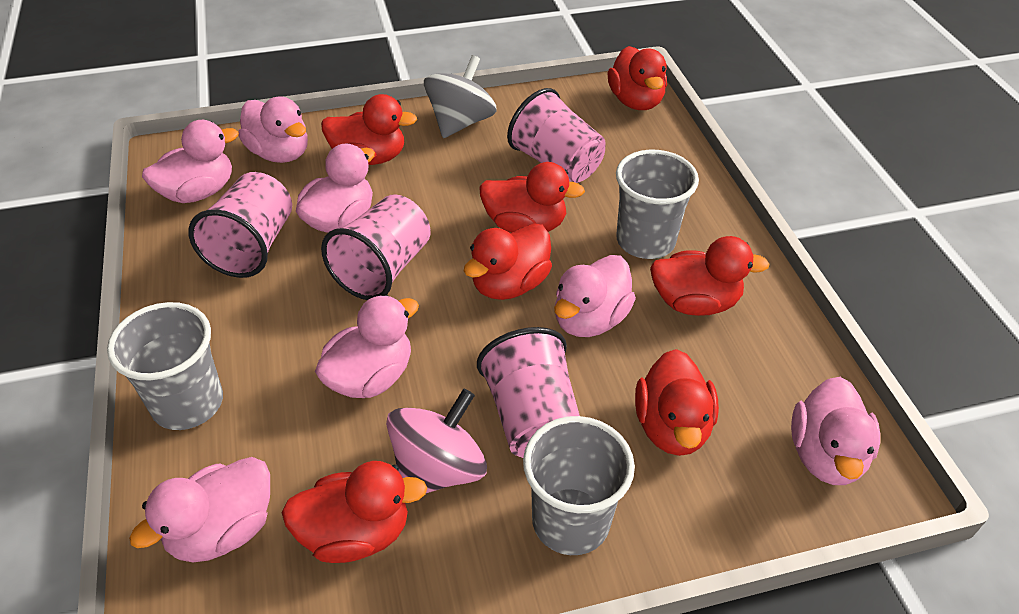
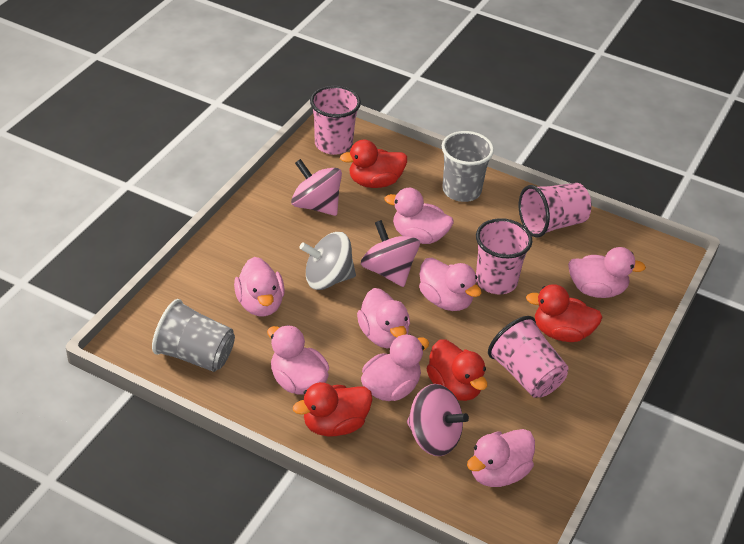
grey cup: [107,302,223,430] [523,416,635,555] [616,150,699,259] = 3 -> [152,299,235,372] [442,131,494,202] = 2
pink duck: [129,457,270,562] [142,120,239,203] [238,96,308,163] [296,143,375,233] [315,295,419,398] [554,255,636,337] [791,377,880,485] = 7 -> [234,257,285,316] [267,325,329,395] [357,288,410,348] [361,334,429,401] [385,188,453,244] [419,258,481,311] [467,429,535,487] [568,247,646,298] = 8
pink spinning top: [386,389,487,493] = 1 -> [291,159,342,216] [361,220,420,287] [407,384,469,456] = 3
red duck: [282,461,427,563] [321,94,417,165] [464,223,552,300] [479,162,585,233] [608,46,667,110] [635,349,719,456] [650,236,770,316] = 7 -> [293,382,373,437] [340,140,407,188] [426,339,487,401] [526,284,603,342] = 4

